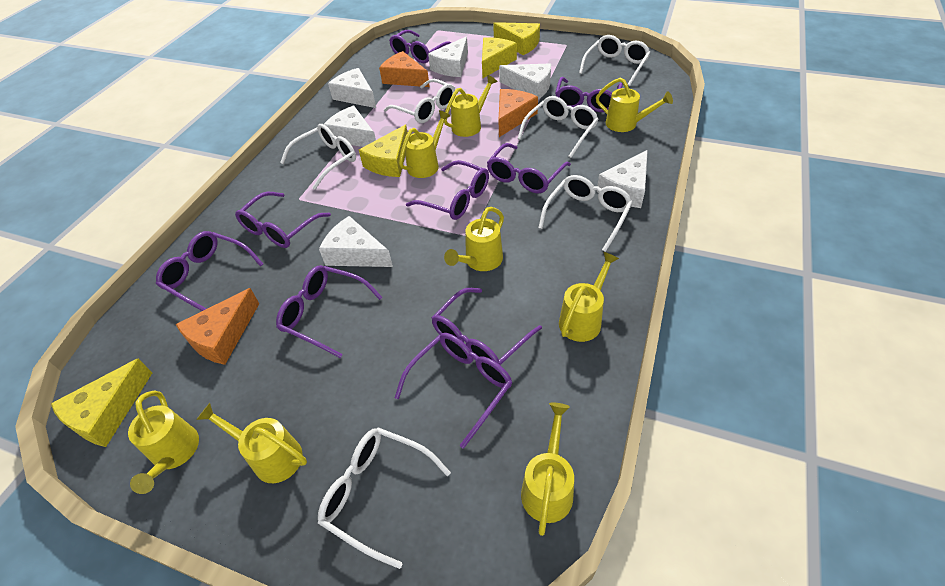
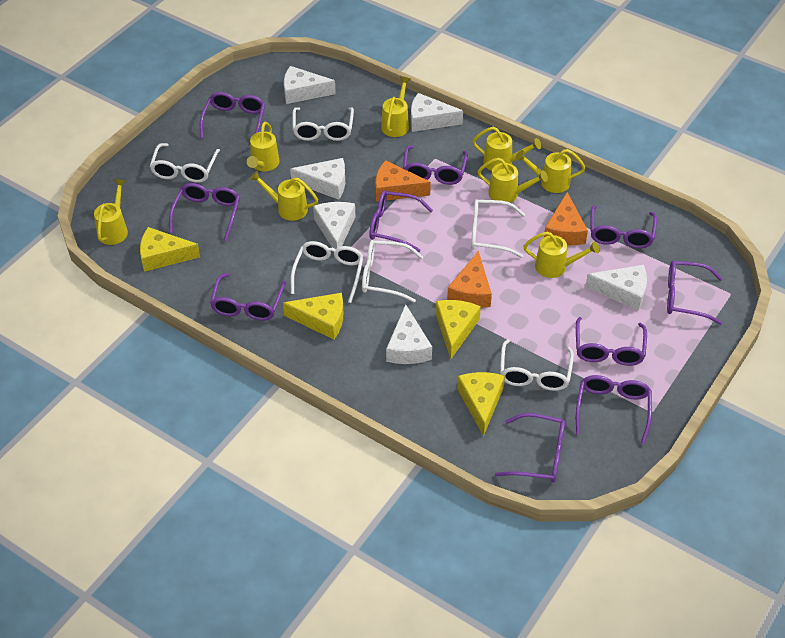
purple glasses: [156,231,263,311] [235,192,331,248] [276,265,383,358] [389,30,452,63] [395,333,513,449] [406,160,489,220] [432,288,542,365] [487,143,571,193] [555,77,623,112] = 9 -> [169,183,240,241] [200,92,265,138] [210,273,286,321] [369,190,433,252] [403,146,468,185] [495,413,565,482] [576,317,647,366] [576,375,652,444] [591,205,657,248] [667,260,723,325] = 10

